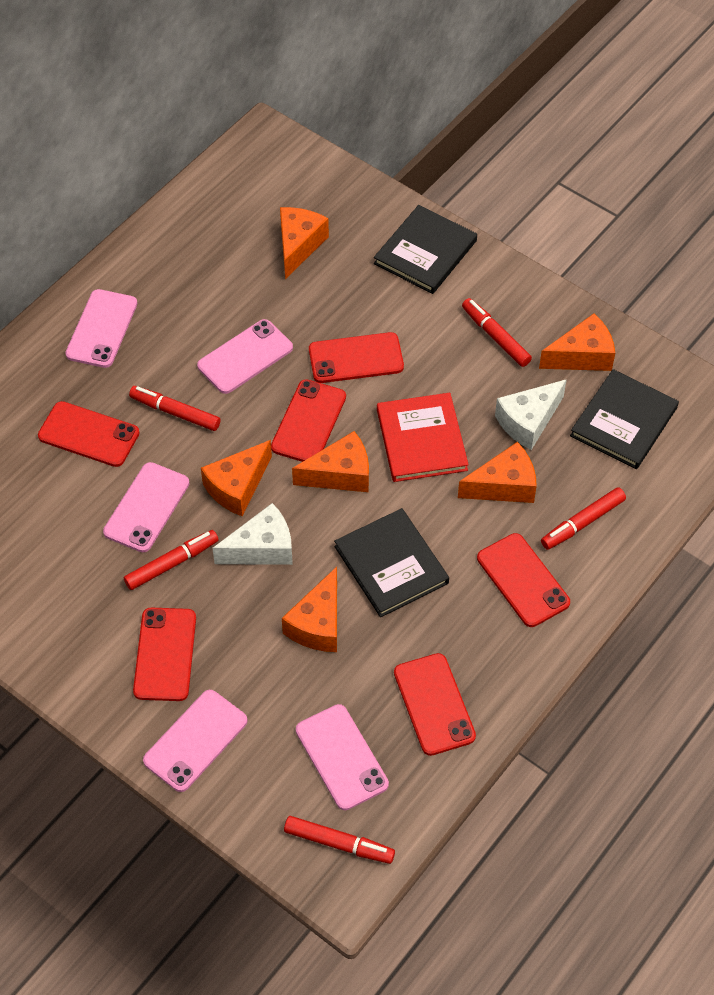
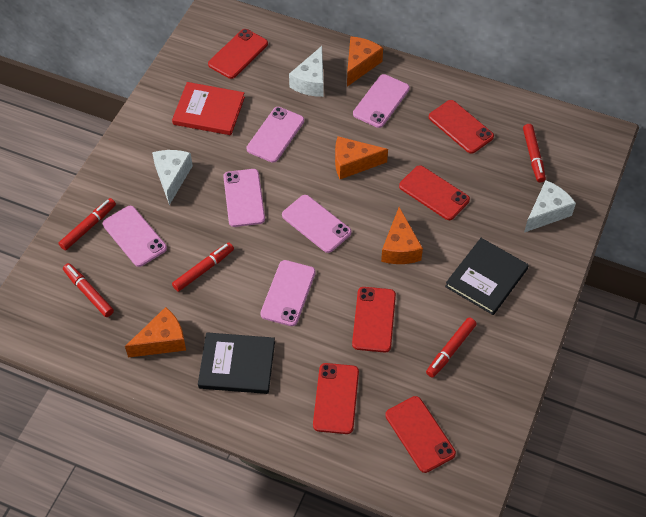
black book: [334,508,449,617] [374,205,477,294] [570,369,679,469] = 3 -> [198,332,275,394] [445,238,529,315] = 2
orange cheese: [201,440,272,516] [280,207,329,279] [282,567,337,652] [292,431,369,492] [458,442,537,503] [539,313,615,371] = 6 -> [125,307,186,358] [335,136,388,179] [347,36,383,87] [381,207,423,264] = 4
pink phone: [65,289,137,368] [103,462,189,552] [143,690,248,792] [197,319,293,394] [296,704,389,810] = 5 -> [103,206,167,267] [223,169,265,227] [246,107,304,163] [260,260,316,326] [282,195,351,253] [353,74,410,128] = 6
white cheese: [212,503,293,565] [495,379,567,450] = 2 -> [152,150,193,205] [289,46,324,97] [524,180,576,233] = 3

